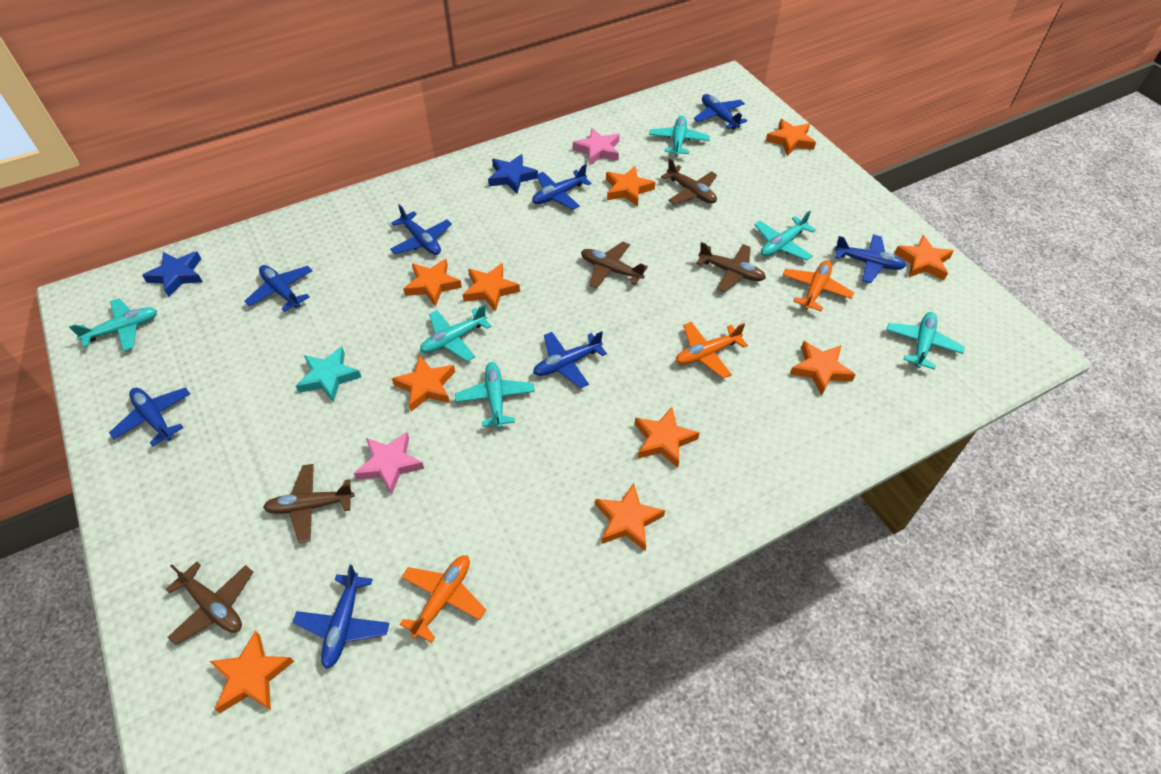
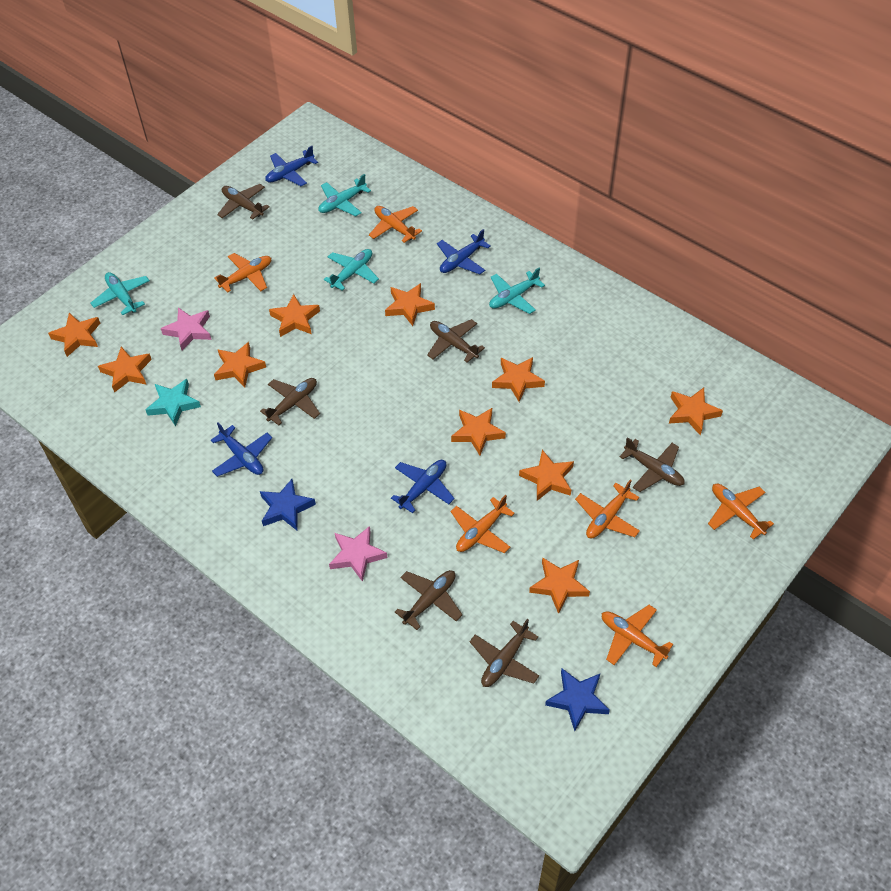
blue plane: [109,387,190,447] [245,265,312,312] [292,565,389,669] [390,204,452,255] [532,164,591,210] [533,331,607,389] [694,94,747,129] [834,235,906,283] = 8 -> [211,422,272,477] [265,146,318,186] [391,460,455,513] [437,229,491,274] = 4
brown plane: [166,561,253,645] [263,464,355,543] [581,242,648,288] [661,158,717,204] [696,242,766,292] = 5 -> [217,184,270,220] [260,378,320,425] [395,570,462,630] [427,319,485,363] [470,619,539,687] [619,437,685,492] = 6
orange plane: [400,555,486,643] [676,322,748,379] [783,260,854,312] = 3 -> [214,253,271,293] [369,206,422,243] [450,495,515,553] [575,480,640,539] [602,605,673,667] [708,484,774,539] = 6
turquoise plane: [69,298,157,352] [420,305,492,361] [455,362,535,428] [649,116,710,156] [754,211,816,260] [886,312,965,370] = 6 -> [91,272,150,315] [318,174,371,216] [324,249,379,291] [489,268,545,314] = 4

